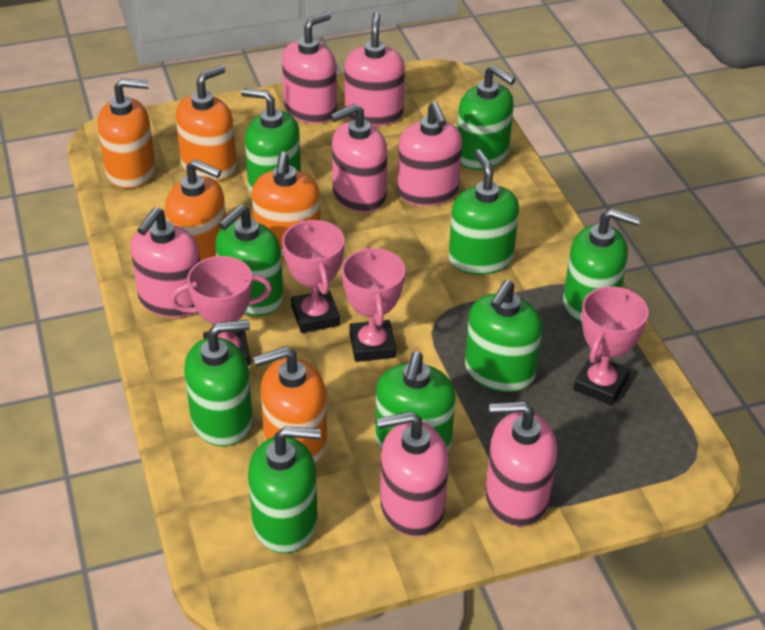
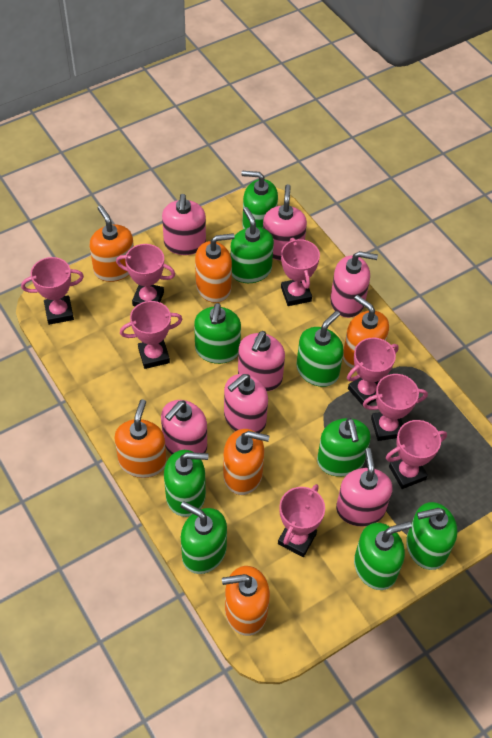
orange soap dispenser: [98,78,155,189] [165,159,226,261] [176,65,236,181] [252,152,320,258] [253,346,327,463] = 5 -> [90,205,134,282] [114,399,167,478] [195,233,235,303] [222,566,270,636] [223,429,269,495] [343,295,389,369] = 6
pink trophy: [170,256,272,366] [282,220,345,333] [342,247,405,362] [573,286,649,406] = 4 -> [21,257,84,325] [116,244,175,307] [120,301,183,369] [278,484,325,557] [281,238,320,306] [347,338,399,407] [363,374,428,441] [386,420,447,489] = 8

